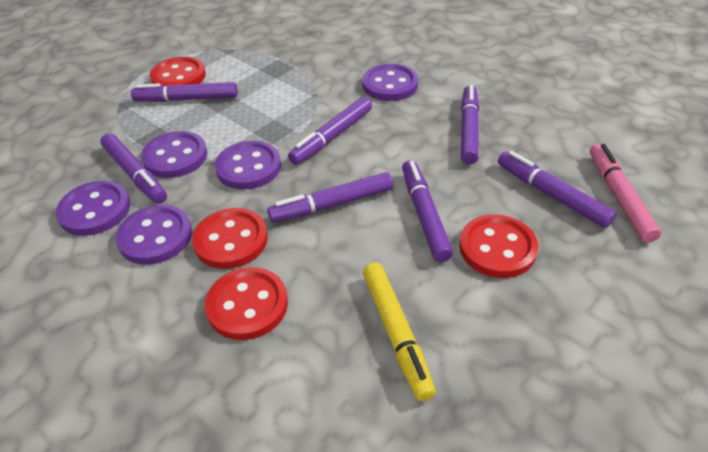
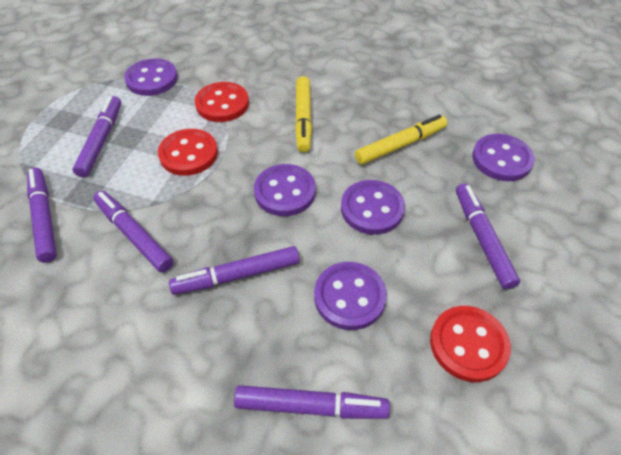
pink marker: [590,143,661,243] = 1 -> none = 0
purple marker: [100,133,167,204] [131,82,238,102] [267,172,393,223] [288,97,372,165] [402,160,453,262] [461,85,479,164] [498,151,617,228] = 7 -> [27,167,57,263] [72,96,121,177] [93,191,173,272] [169,246,300,295] [234,385,390,419] [456,183,520,289] = 6
red button: [150,57,206,86] [192,208,268,269] [205,267,288,340] [459,214,538,278] = 4 -> [158,129,218,176] [195,82,249,122] [430,306,511,382] = 3
yellow marker: [363,262,436,401] = 1 -> [295,76,312,152] [355,115,447,165] = 2

